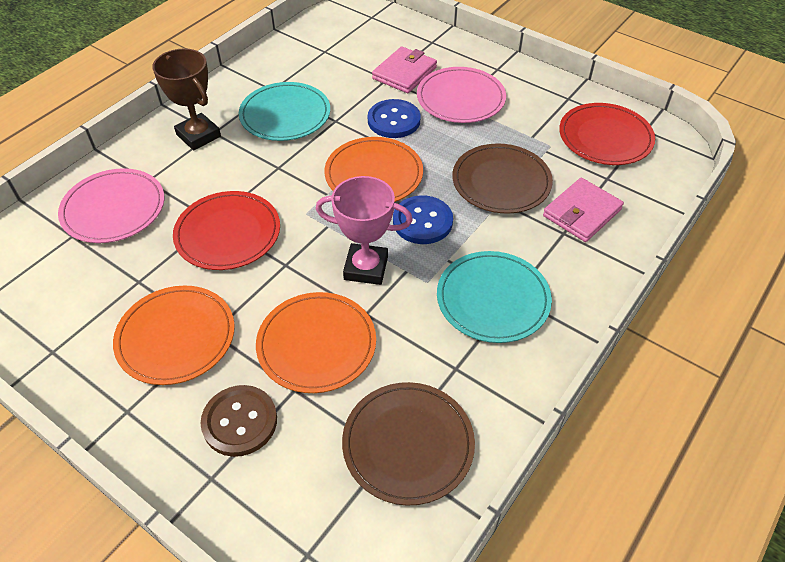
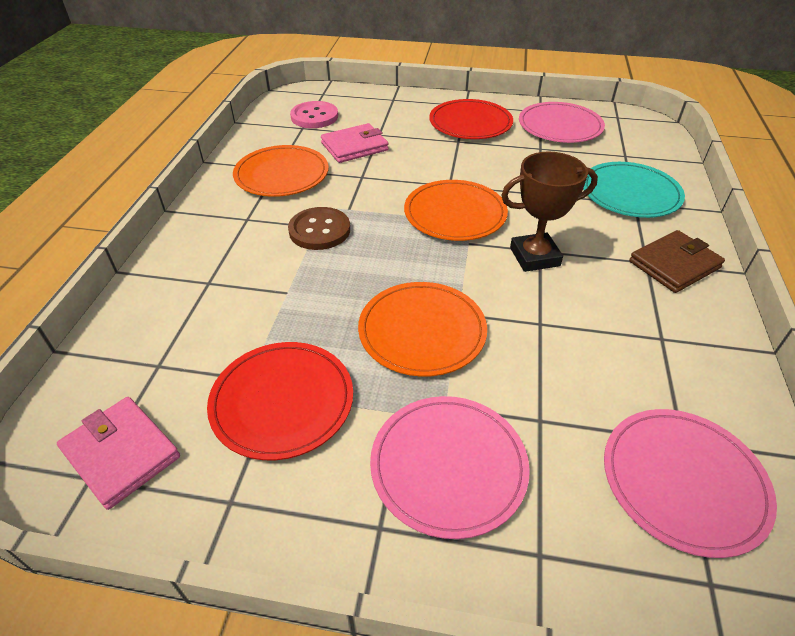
blue button: [368,99,421,138] [393,195,453,244] = 2 -> none = 0
brown plate: [342,382,475,505] [452,144,553,214] = 2 -> none = 0
brown wallet: none = 0 -> [629,230,725,293] = 1
pink button: none = 0 -> [290,101,338,128] = 1
pink plate: [58,168,164,243] [417,67,506,123] = 2 -> [370,396,530,539] [519,102,605,143] [604,409,777,558] = 3
pink trophy: [316,176,413,285] = 1 -> none = 0
turquoise plate: [239,82,330,141] [437,251,552,343] = 2 -> [583,162,685,218] = 1

